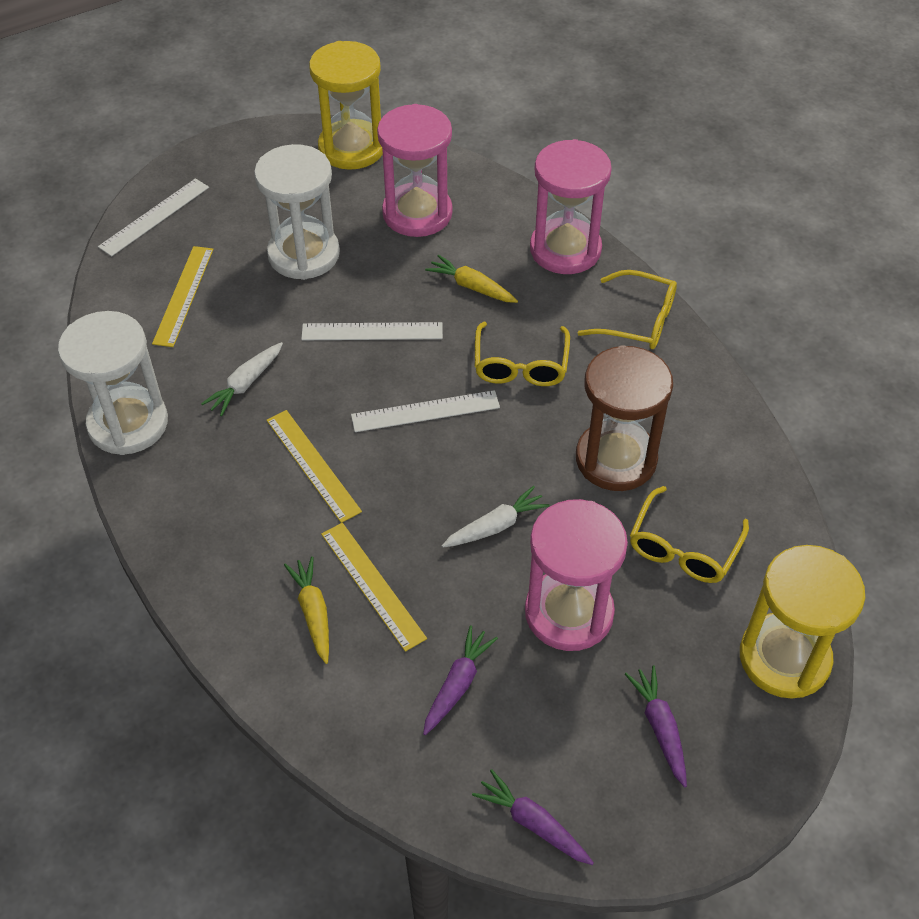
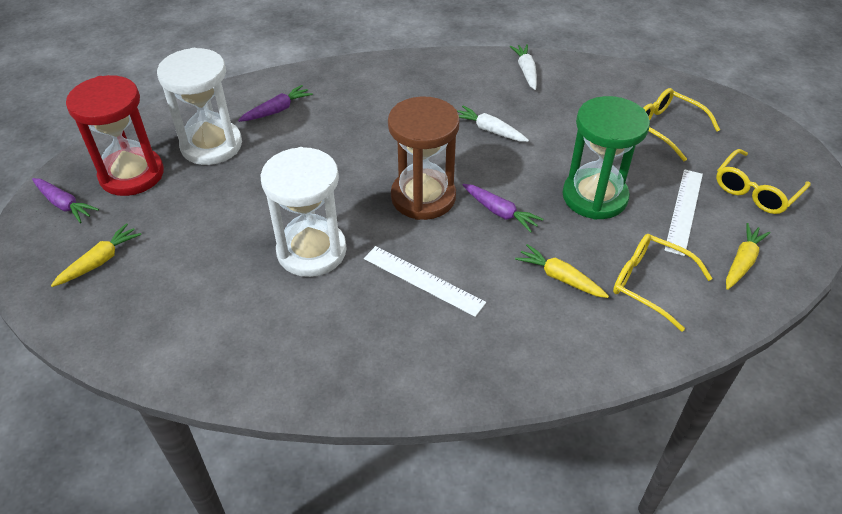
green hourglass: none = 0 -> [563,96,650,220] = 1
pink hourglass: [377,104,453,237] [525,499,628,651] [530,139,612,274] = 3 -> none = 0
red hourglass: none = 0 -> [66,75,164,196] = 1
white ruler: [98,178,209,256] [301,322,443,340] [351,390,500,432] = 3 -> [364,246,486,317] [664,169,703,256] = 2
yellow carrot: [284,556,329,664] [425,255,518,303] = 2 -> [51,223,141,287] [515,244,609,298] [726,223,771,290] = 3
yellow hourglass: [309,41,383,170] [740,545,865,699] = 2 -> none = 0
yellow ruler: [152,246,213,347] [267,410,362,523] [321,523,427,652] = 3 -> none = 0

